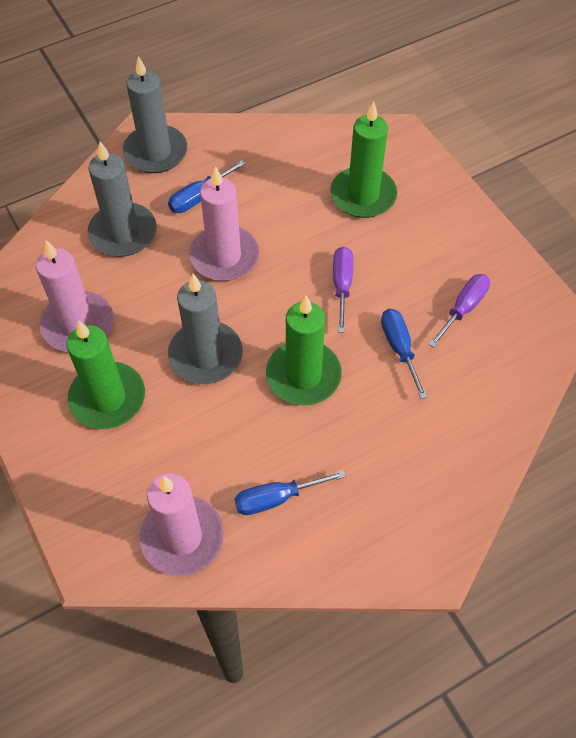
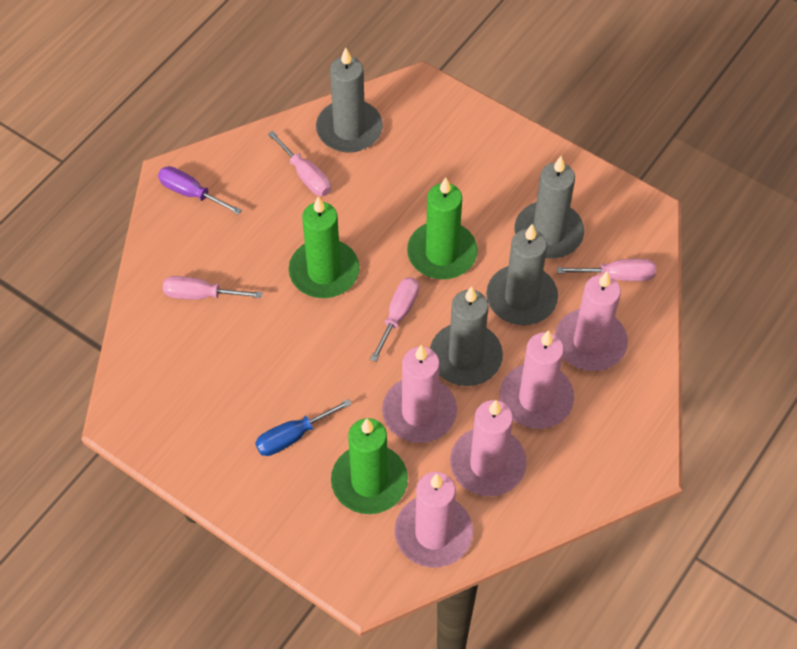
blue screwdriver: [168,160,246,213] [235,470,346,515] [381,309,427,399] = 3 -> [255,399,352,456] = 1
grey candle: [88,142,157,257] [123,56,187,173] [168,274,243,384] = 3 -> [316,47,383,153] [430,286,503,386] [486,224,558,325] [515,156,584,259] = 4
pink candle: [36,240,113,352] [139,473,224,576] [189,166,259,281] = 3 -> [382,345,457,443] [395,472,473,568] [450,400,527,496] [500,330,574,429] [555,271,628,371] = 5
pink screwdriver: none = 0 -> [163,276,262,300] [268,131,331,196] [370,277,419,362] [557,259,656,281] = 4
purple screwdriver: [333,247,353,333] [429,274,490,348] = 2 -> [158,166,242,215] = 1

